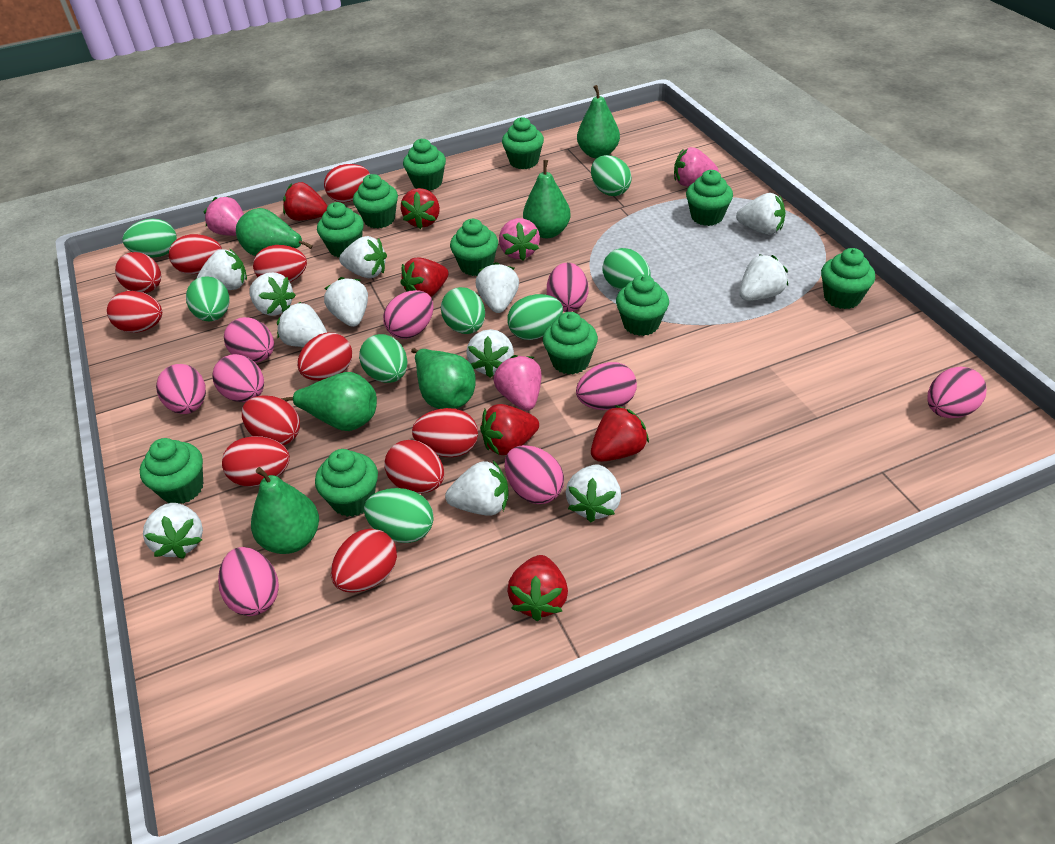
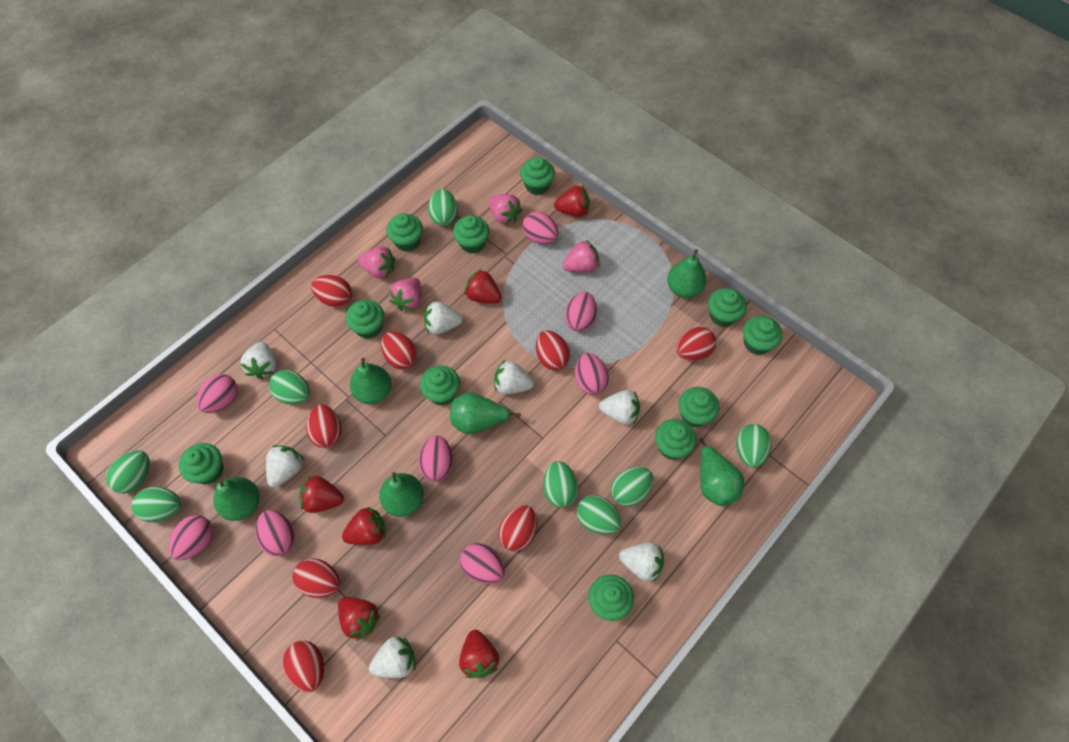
pink egg: [156,364,206,414] [213,354,264,402] [218,547,279,616] [224,317,274,362] [383,290,433,339] [505,445,564,504] [547,263,588,312] [576,362,637,410] [927,366,987,418] = 9 -> [168,515,213,560] [196,374,238,413] [256,510,295,556] [418,436,453,481] [460,543,505,584] [522,212,558,244] [565,292,597,332] [575,353,609,395] = 8
red egg: [107,291,162,333] [115,252,161,293] [169,234,222,274] [222,436,290,487] [242,396,300,445] [253,245,307,282] [297,333,352,381] [324,164,370,203] [331,529,397,593] [384,440,444,493] [412,408,478,457] = 11 -> [283,641,324,692] [292,558,340,598] [306,404,341,448] [311,275,352,307] [381,331,418,370] [498,505,537,551] [536,330,570,371] [676,327,716,361] = 8
white strawberry: [143,503,203,559] [197,249,247,290] [249,272,296,316] [277,302,327,347] [324,277,368,327] [339,236,387,278] [445,460,509,516] [466,329,514,378] [476,262,519,313] [566,465,621,522] [736,193,786,235] [739,255,788,301] = 12 -> [240,342,276,379] [266,445,304,487] [369,637,416,678] [424,301,463,334] [494,360,534,395] [599,390,640,425] [619,542,664,582] = 7

